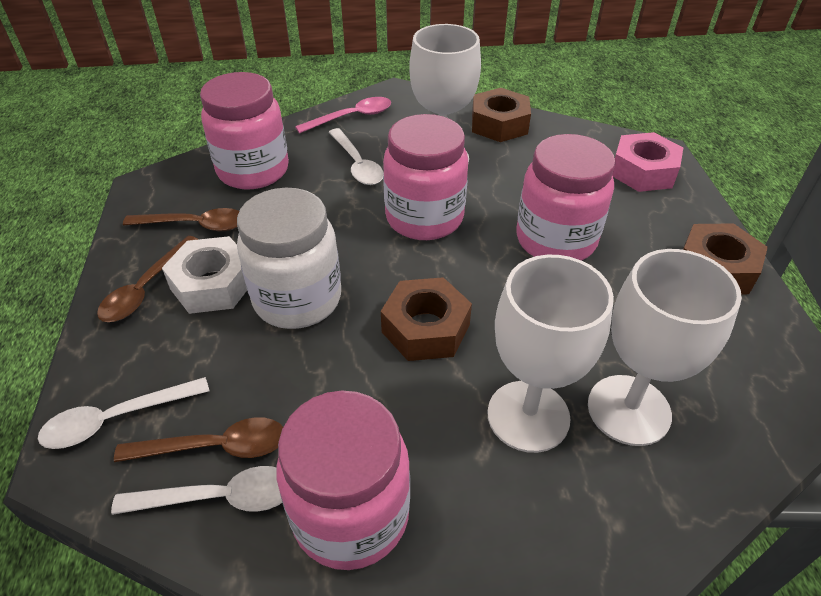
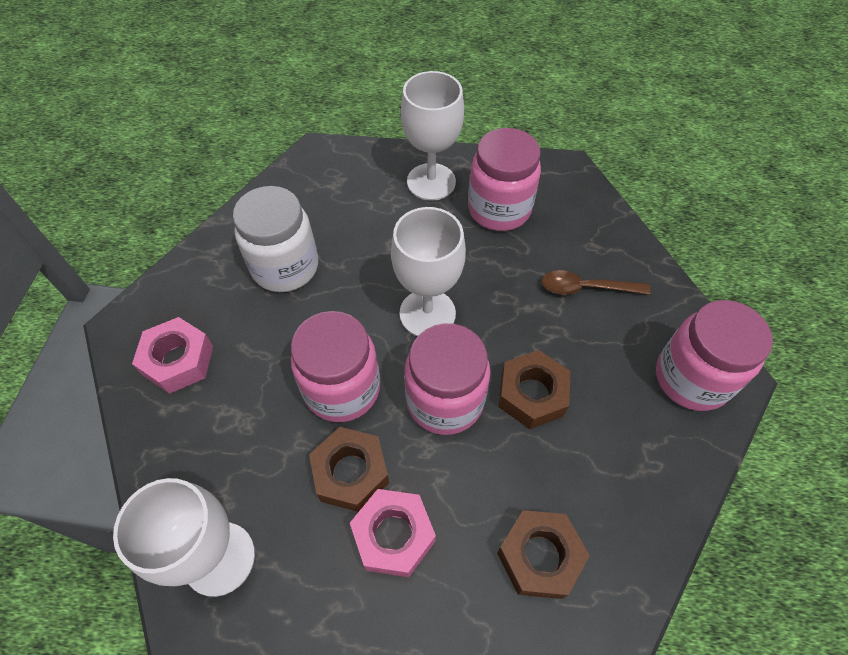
brown spoon: [97,236,199,322] [114,417,283,462] [123,208,239,231] = 3 -> [542,270,651,295] = 1
pink nut: [612,132,683,192] = 1 -> [132,317,213,394] [350,489,436,577] = 2
pink spoon: [295,97,391,133] = 1 -> none = 0
white nut: [162,236,247,314] = 1 -> none = 0
white spoon: [38,377,210,449] [111,466,282,515] [329,128,384,185] = 3 -> none = 0

